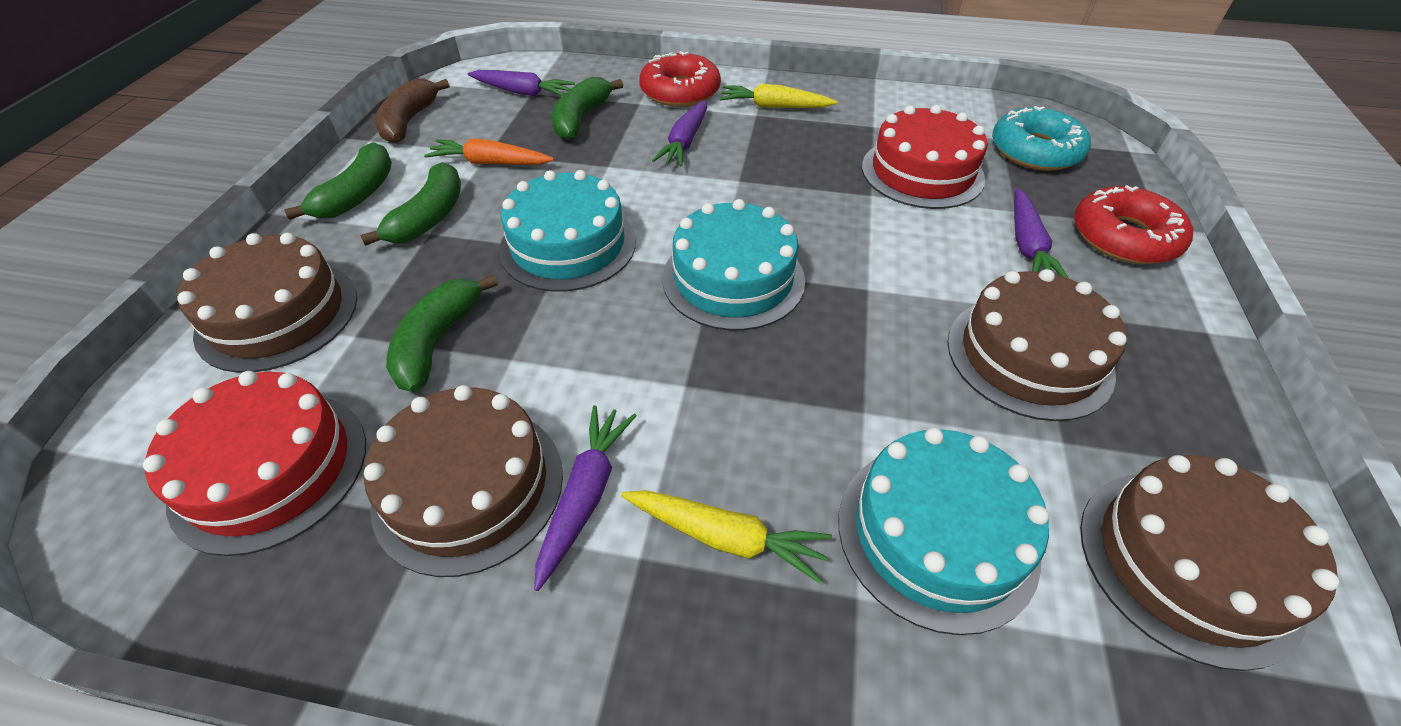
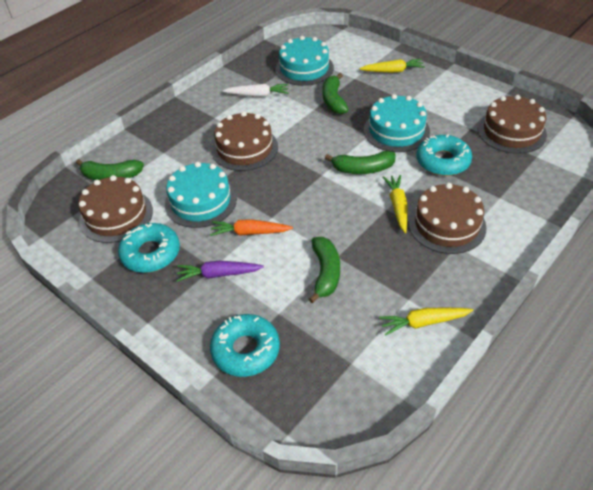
brown banana: [375,79,450,143] = 1 -> none = 0
purple carrot: [468,70,575,96] [534,405,637,591] [652,100,707,167] [1014,188,1069,279] = 4 -> [176,261,264,282] = 1
red cake: [143,371,366,556] [862,105,988,209] = 2 -> none = 0
red donut: [639,51,721,107] [1074,185,1193,264] = 2 -> none = 0
turquoise donut: [992,106,1091,171] = 1 -> [118,223,180,273] [210,314,280,377] [416,134,472,176] = 3
white carrot: none = 0 -> [223,84,288,97] = 1
yellow carrot: [621,490,832,584] [720,83,837,108] = 2 -> [359,59,425,73] [379,307,473,336] [383,175,408,233] = 3

